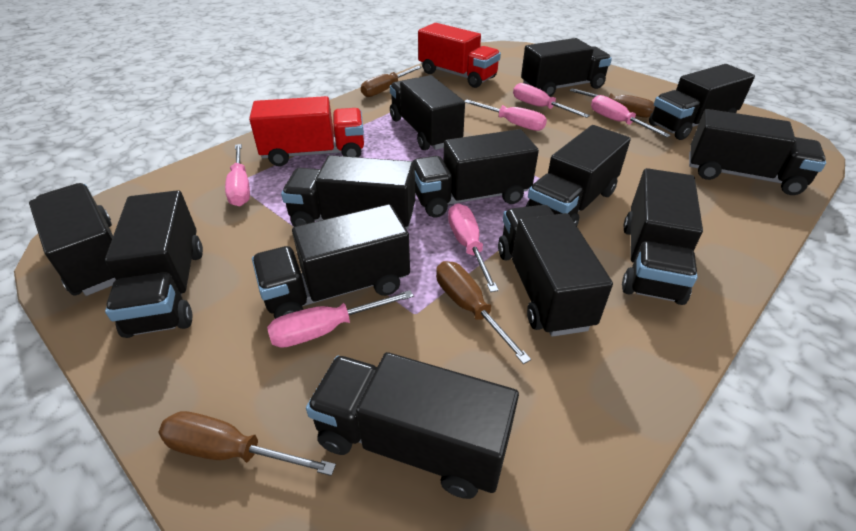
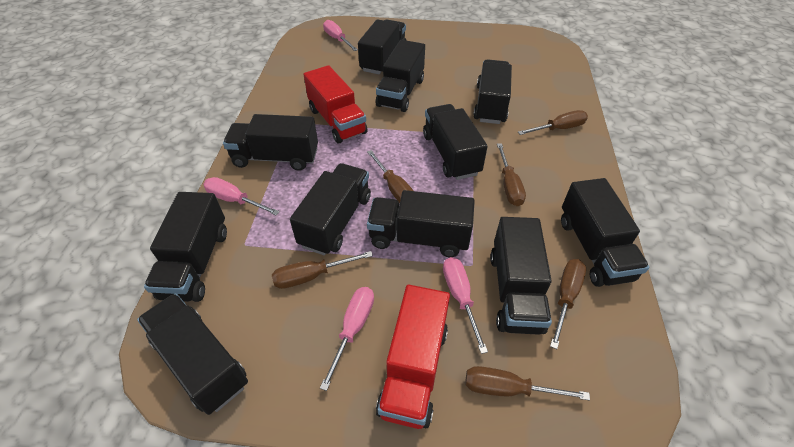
black truck: [29,183,116,296] [105,190,203,338] [252,204,410,319] [281,155,415,229] [306,352,519,499] [390,75,465,150] [413,129,539,217] [498,205,613,337] [521,38,612,97] [526,125,631,226] [622,168,703,305] [649,64,755,140] [689,109,826,195] = 13 -> [137,293,248,415] [144,192,227,302] [223,114,318,171] [290,163,371,255] [358,19,407,74] [367,190,475,257] [376,40,425,112] [423,104,488,180] [473,59,512,124] [490,217,552,335] [561,178,649,287] = 11
brown screwdriver: [158,411,336,476] [361,66,422,97] [436,261,531,364] [569,88,655,118] = 4 -> [272,251,373,289] [367,150,413,203] [466,366,590,401] [497,143,526,206] [518,110,588,135] [550,259,586,349] = 6
pink screwdriver: [225,144,250,206] [267,290,414,348] [448,203,499,292] [465,100,547,131] [513,83,590,118] [591,95,671,137] = 6 -> [203,177,280,215] [320,287,374,391] [323,20,358,51] [443,257,488,354] = 4

